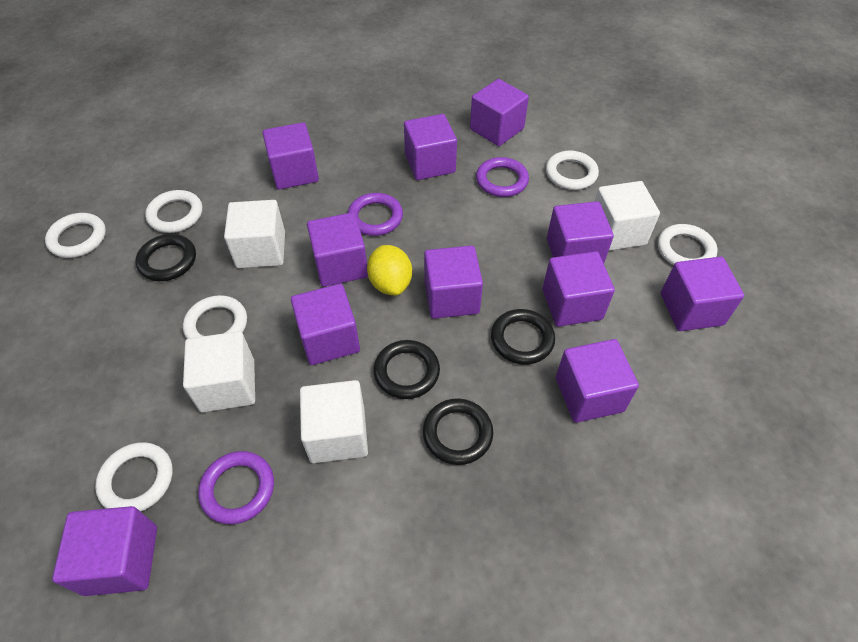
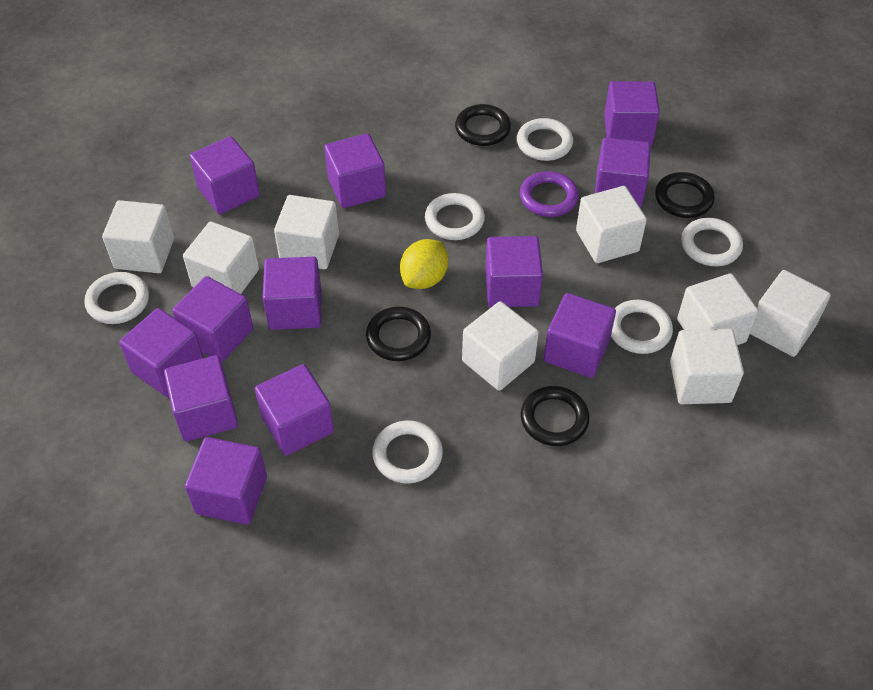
purple cube: [52,506,157,596] [262,122,319,190] [291,284,360,365] [307,212,368,287] [404,114,457,180] [424,245,483,319] [470,79,529,146] [543,251,615,327] [547,201,614,263] [556,339,639,423] [661,257,744,331] = 11 -> [119,308,203,397] [164,355,238,441] [172,276,253,362] [185,437,267,525] [190,136,260,214] [255,364,334,456] [263,257,321,330] [324,133,386,208] [485,236,543,307] [544,293,616,378] [595,138,651,208] [604,81,660,145] = 12
purple ring: [198,451,274,524] [348,193,403,236] [476,157,529,197] = 3 -> [520,171,579,217] = 1
white cube: [183,331,255,412] [224,200,285,268] [300,380,368,463] [594,181,660,251] = 4 -> [102,200,174,273] [183,222,259,294] [274,195,339,269] [462,301,539,391] [576,186,647,263] [670,329,744,404] [677,273,758,345] [750,270,831,357] = 8

